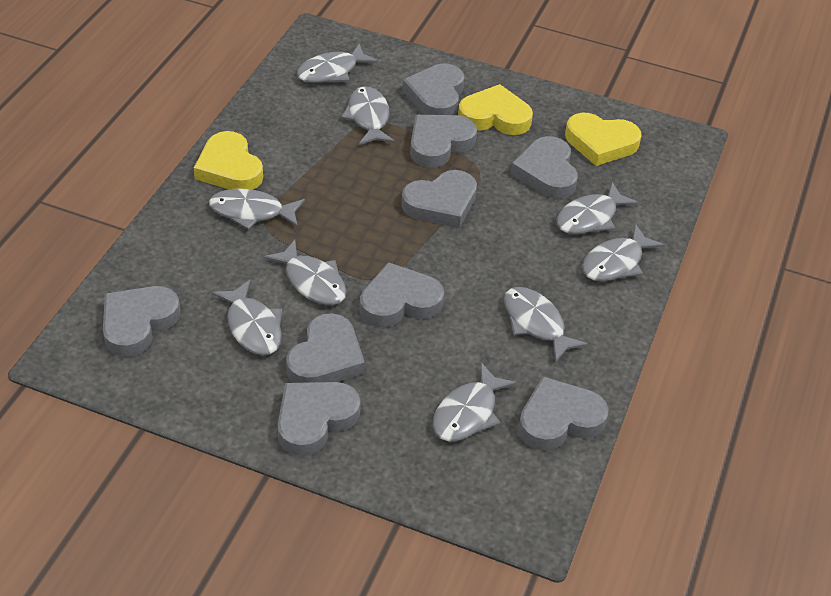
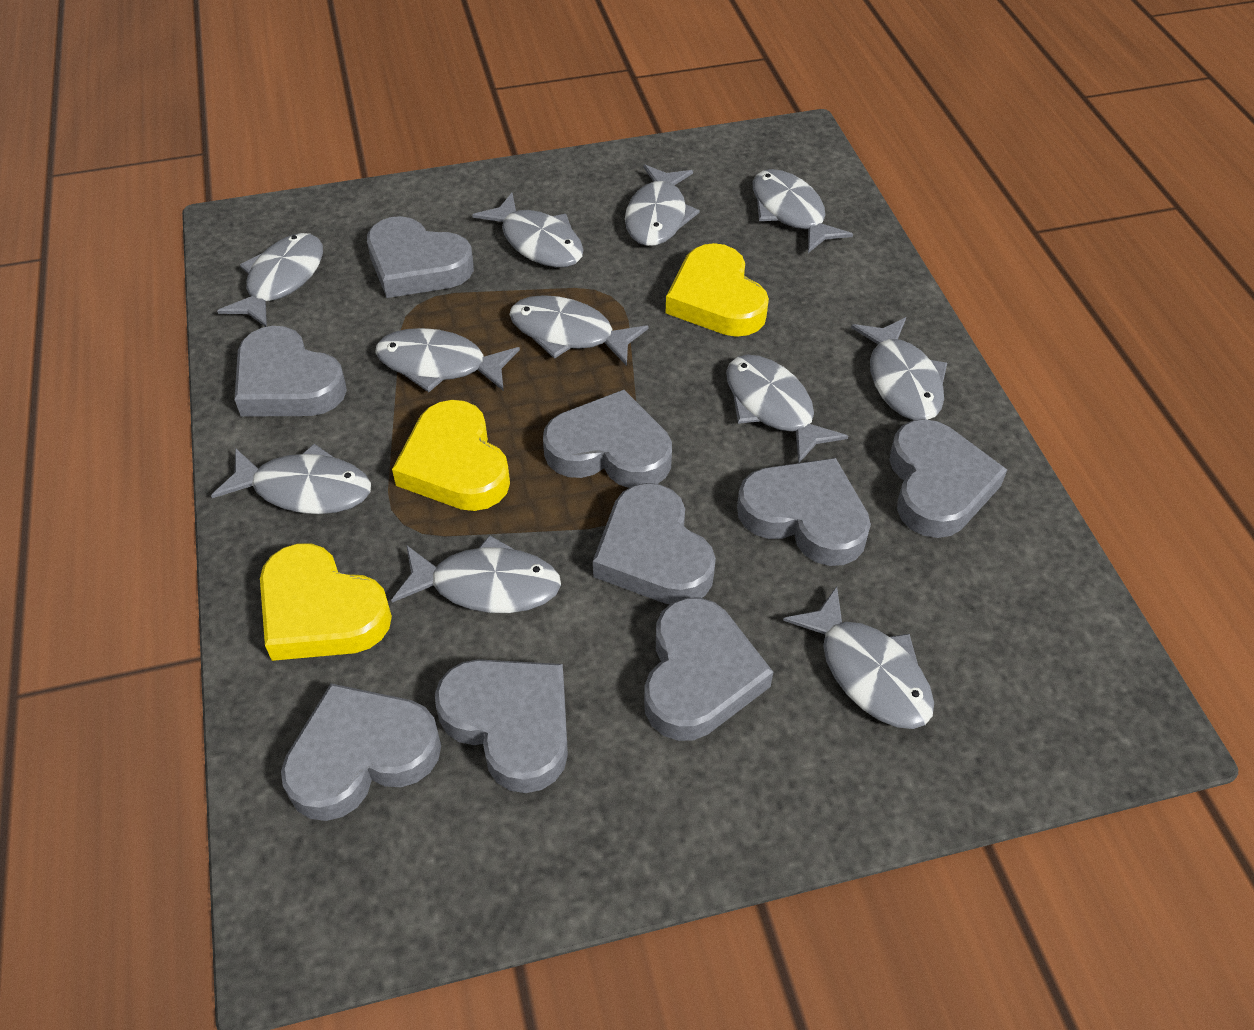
grey fish: [209,188,305,230] [212,280,282,355] [263,240,347,305] [297,44,378,83] [341,86,395,145] [432,362,517,442] [504,287,588,363] [556,182,639,234] [582,224,665,282] = 9 -> [211,444,371,514] [217,233,323,327] [375,328,520,392] [391,535,561,613] [472,193,584,267] [509,295,649,366] [625,165,700,246] [726,354,848,463] [753,169,853,253] [783,587,934,729] [851,317,947,421] = 11

